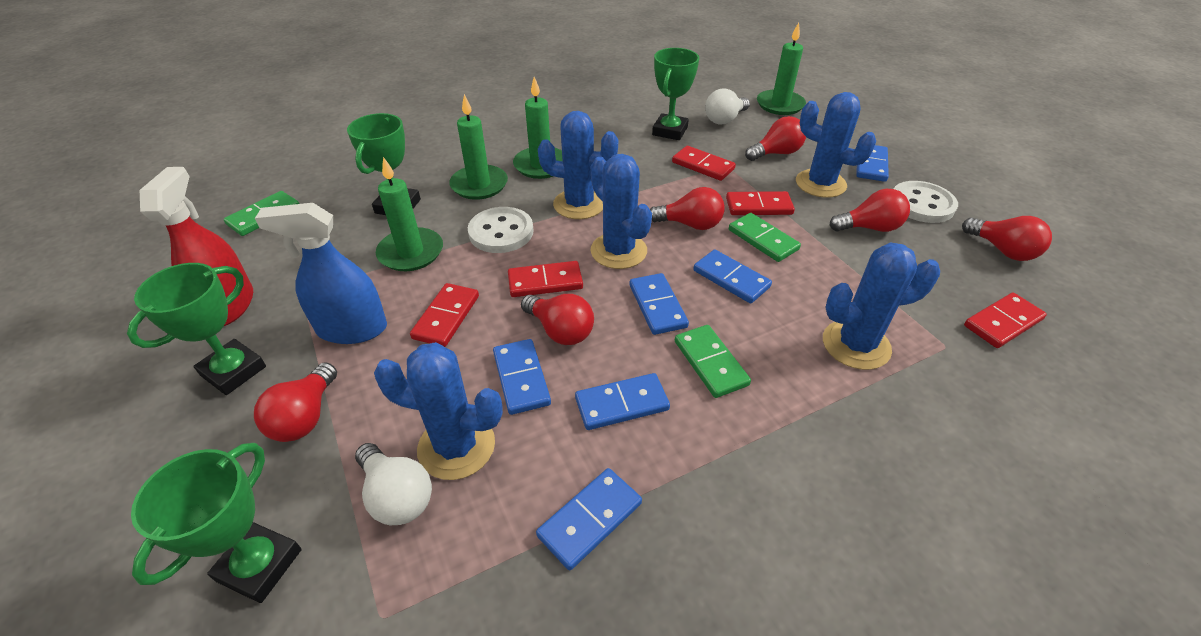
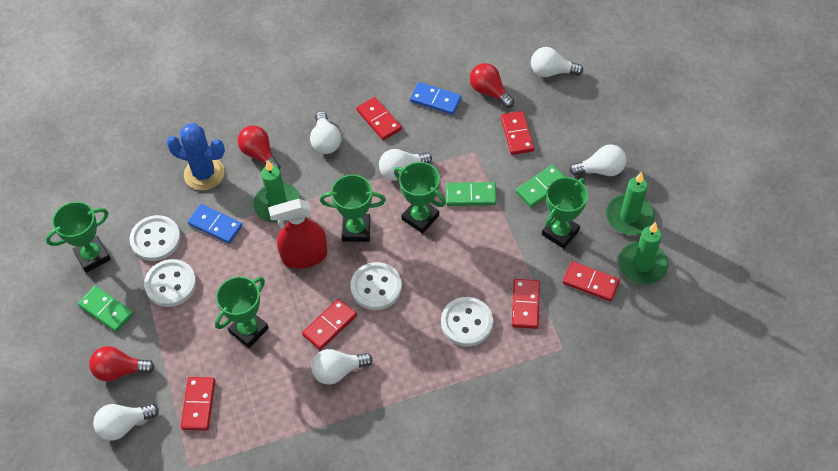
blue cactus: [374,342,503,480] [538,111,618,219] [591,154,652,269] [796,92,876,198] [823,242,940,370] = 5 -> [166,123,225,191] = 1
blue domino: [493,339,551,415] [536,468,642,570] [575,373,670,430] [630,273,689,335] [693,250,772,304] [856,145,889,182] = 6 -> [188,204,243,244] [410,82,462,115] = 2
blue spray bottle: [255,203,387,344] = 1 -> none = 0
green candle: [376,157,443,271] [449,94,508,200] [513,77,562,179] [757,23,806,115] = 4 -> [253,160,301,223] [606,172,655,235] [618,222,668,284] = 3
green trophy: [127,263,266,395] [131,443,302,603] [347,113,421,215] [652,48,699,140] = 4 -> [46,202,111,273] [215,276,269,348] [320,175,386,242] [394,162,446,233] [542,177,588,249] = 5
red domino: [410,283,479,347] [508,261,583,297] [672,146,736,181] [726,191,795,215] [964,293,1047,348] = 5 -> [181,377,215,431] [302,299,357,350] [356,97,402,140] [501,111,534,155] [512,279,540,329] [563,261,620,302] = 6
red light bulb: [254,363,337,442] [521,294,594,345] [650,187,725,230] [745,116,806,161] [830,189,910,232] [962,216,1052,261] = 6 -> [89,346,155,381] [237,125,281,170] [470,63,514,108] = 3
white button: [468,207,534,253] [894,181,958,223] = 2 -> [130,215,181,261] [144,259,196,307] [350,262,402,310] [441,297,493,347] = 4
white light bulb: [355,443,432,525] [705,89,750,124] = 2 -> [93,404,159,441] [310,111,341,154] [311,349,373,385] [379,149,432,181] [531,47,583,77] [569,144,627,176] = 6

